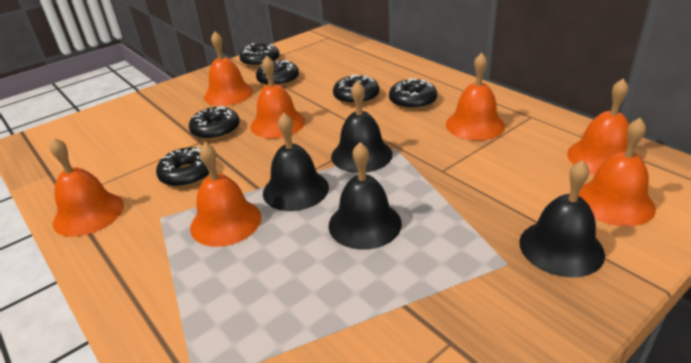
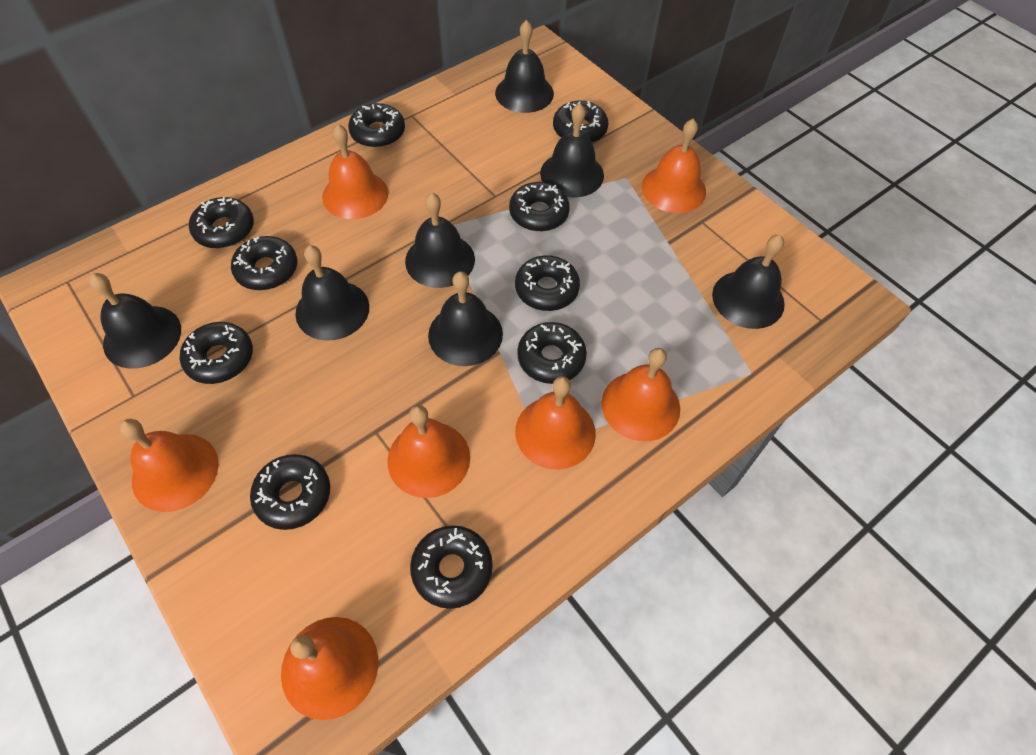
black bell: [263,113,329,211] [328,142,402,250] [331,81,393,173] [519,160,605,278] = 4 -> [89,273,181,369] [295,245,369,341] [405,193,475,288] [428,271,503,366] [495,20,554,113] [540,103,604,198] [712,235,785,329] = 7
black donut: [156,147,209,187] [189,105,240,140] [239,43,279,67] [256,60,299,86] [333,74,379,105] [389,78,437,110] = 6 -> [180,322,253,384] [189,197,254,248] [231,236,297,290] [250,454,330,530] [348,103,405,148] [410,525,493,609] [509,182,570,232] [515,255,580,311] [517,322,587,384] [553,101,608,143] = 10

